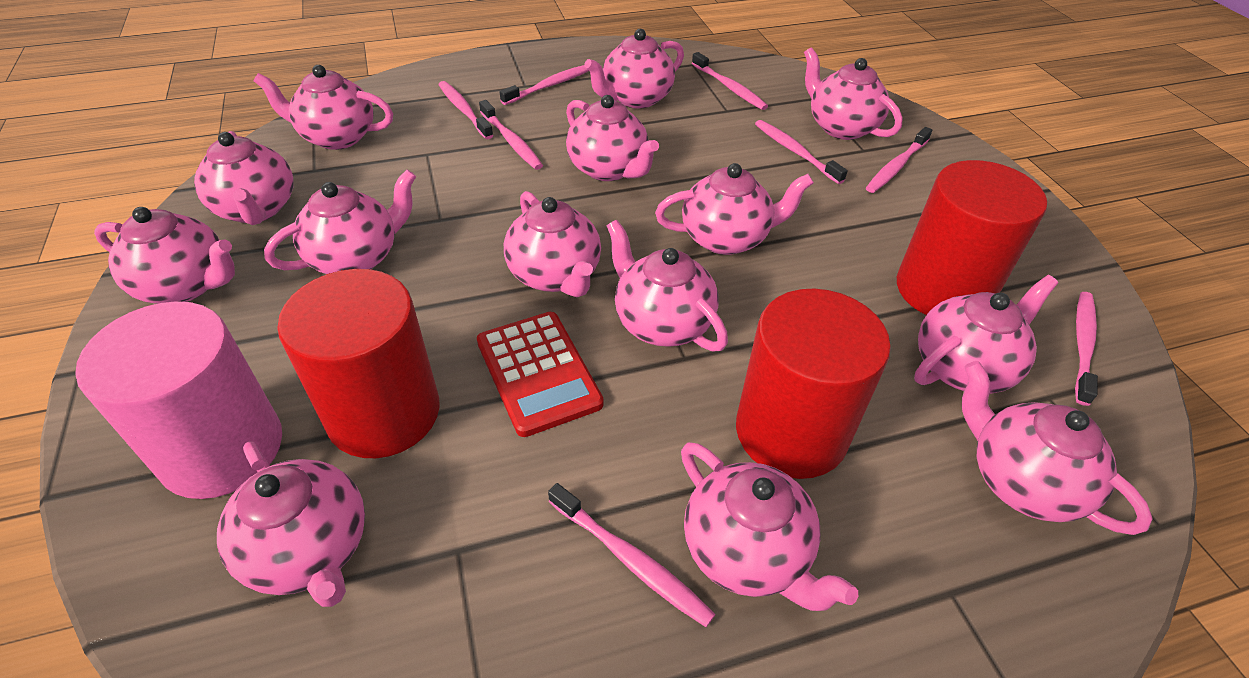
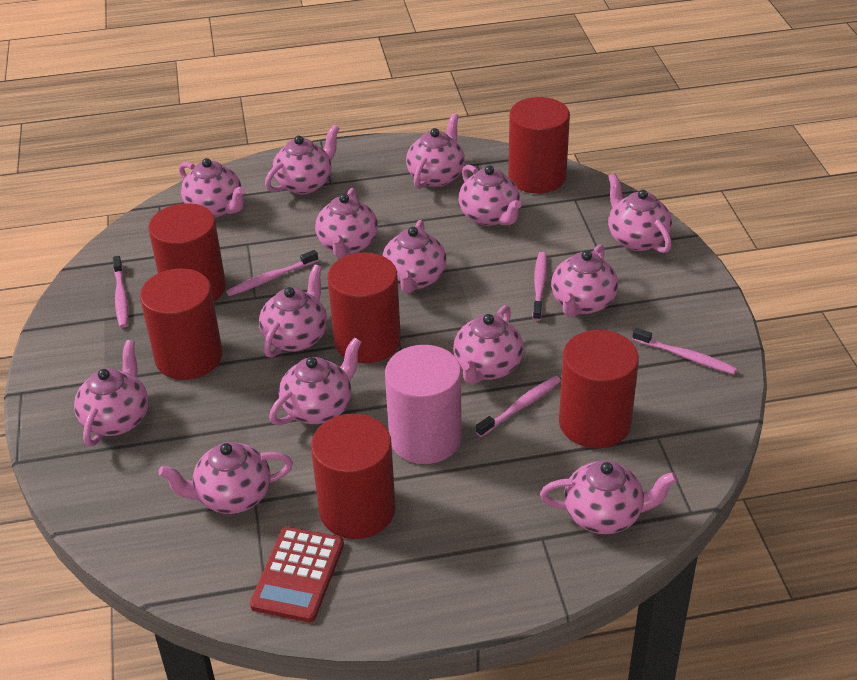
pink toothbrush: [438,81,493,139] [479,100,543,170] [500,65,589,105] [548,483,716,627] [692,52,768,110] [755,120,848,184] [866,127,932,193] [1075,292,1098,406] = 8 -> [113,256,128,328] [226,250,318,296] [476,376,561,437] [532,252,547,321] [632,328,737,374] = 5
red cylinder: [277,269,440,458] [736,289,891,479] [897,160,1047,315] = 3 -> [140,268,223,380] [148,203,226,302] [311,414,396,539] [328,252,401,363] [508,97,570,194] [559,330,639,448] = 6

